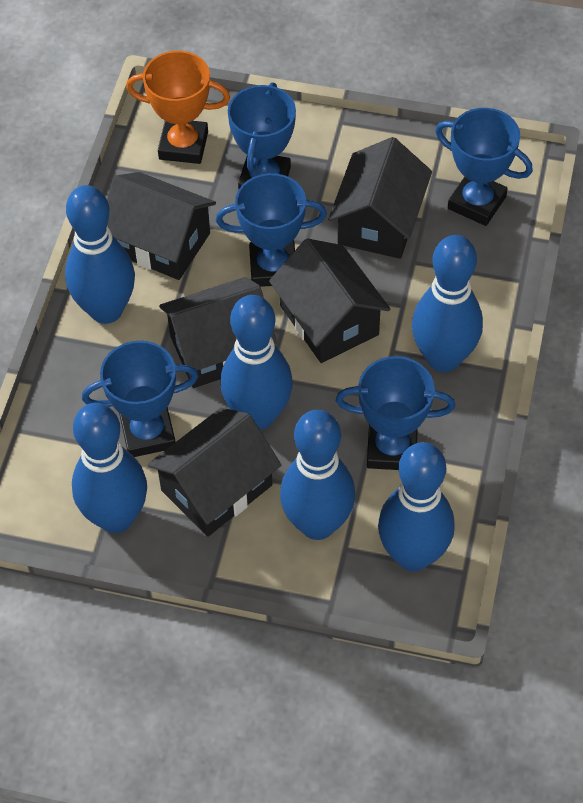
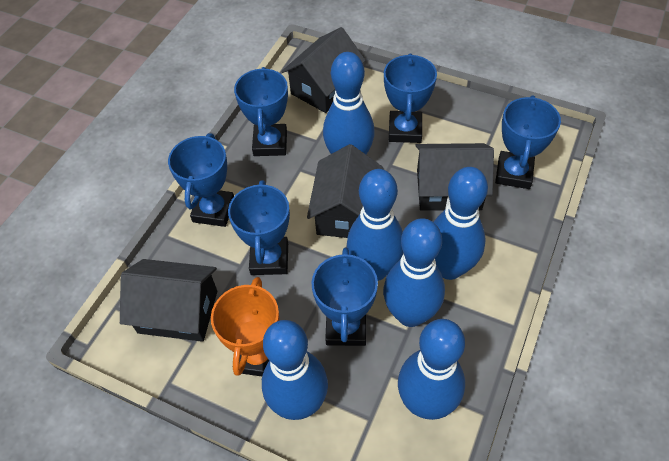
black house: [107,172,216,280] [147,408,282,537] [159,277,277,388] [269,238,391,363] [328,137,432,259] = 5 -> [120,259,217,342] [281,27,366,113] [307,144,384,238] [415,143,494,211] = 4
blue trophy: [82,341,199,457] [216,173,327,287] [228,82,296,190] [336,356,455,470] [435,108,533,226] = 5 -> [168,133,234,227] [228,180,290,275] [234,67,288,156] [311,248,378,346] [384,53,437,143] [495,95,561,189] = 6

